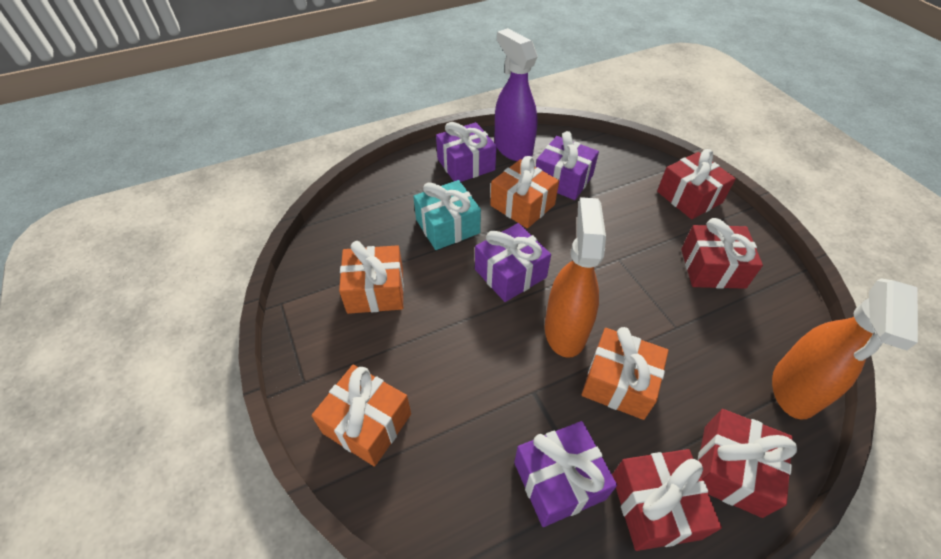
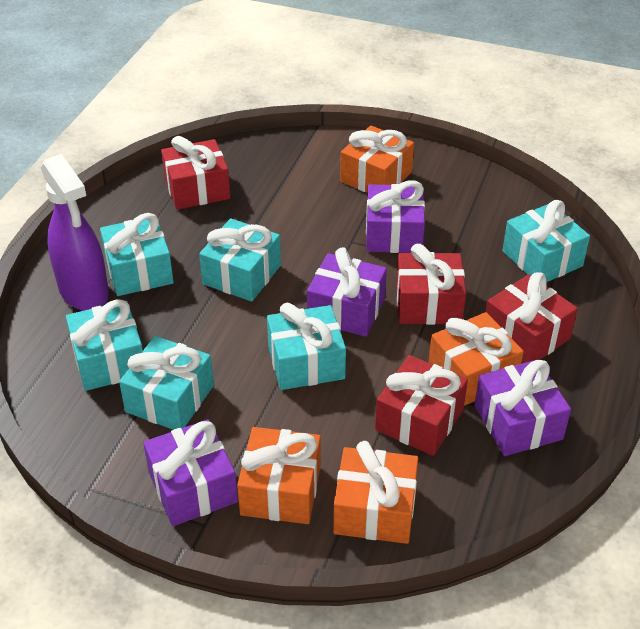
orange spray bottle: [545,197,606,358] [772,278,918,420] = 2 -> none = 0
turquoise gift: [413,180,481,250] = 1 -> [66,299,143,391] [100,213,174,296] [119,336,214,430] [199,218,281,302] [267,303,346,390] [502,200,590,282] = 6

